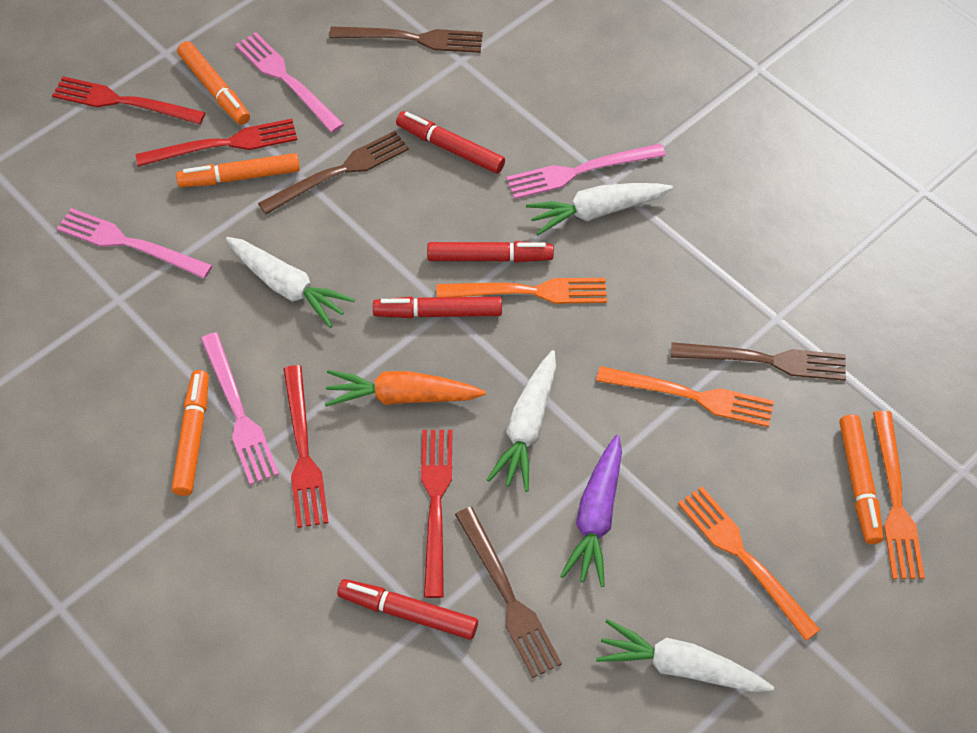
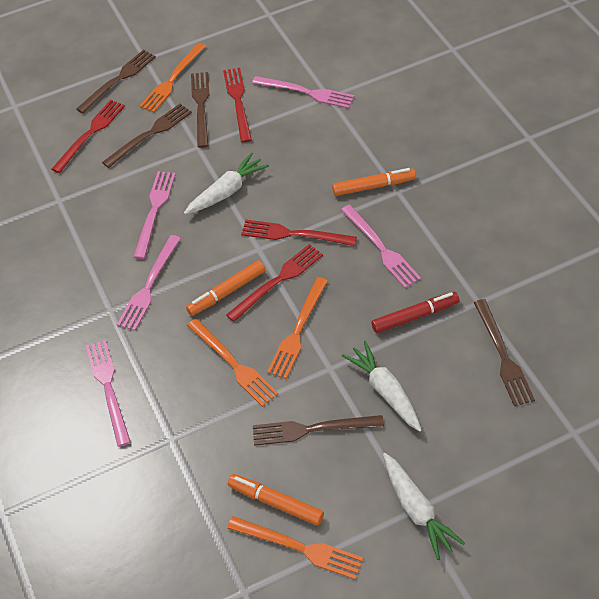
brown fork: [258,131,409,214] [329,26,483,53] [455,507,562,678] [671,342,846,381] = 4 -> [76,50,156,113] [102,104,192,168] [191,72,209,148] [253,415,384,446] [474,299,535,406] = 5
orange carrot: [325,370,486,407] = 1 -> none = 0
orange marker: [171,370,209,496] [176,153,300,187] [177,41,250,125] [839,414,883,544] = 4 -> [186,260,265,316] [228,474,324,526] [332,168,416,196] = 3
pink fork: [56,208,212,279] [201,332,279,485] [235,32,344,133] [506,143,666,199] = 4 -> [86,339,131,447] [117,235,181,331] [133,171,176,259] [252,76,354,108] [341,204,421,288] = 5
purple carrot: [560,435,622,587] = 1 -> none = 0
red marker: [337,579,478,640] [373,297,502,318] [396,111,505,174] [427,241,554,263] = 4 -> [371,292,459,333] = 1
white carrot: [226,237,355,328] [487,350,556,492] [526,183,673,235] [596,619,774,692] = 4 -> [184,153,269,215] [342,341,422,432] [383,453,465,560] = 3

